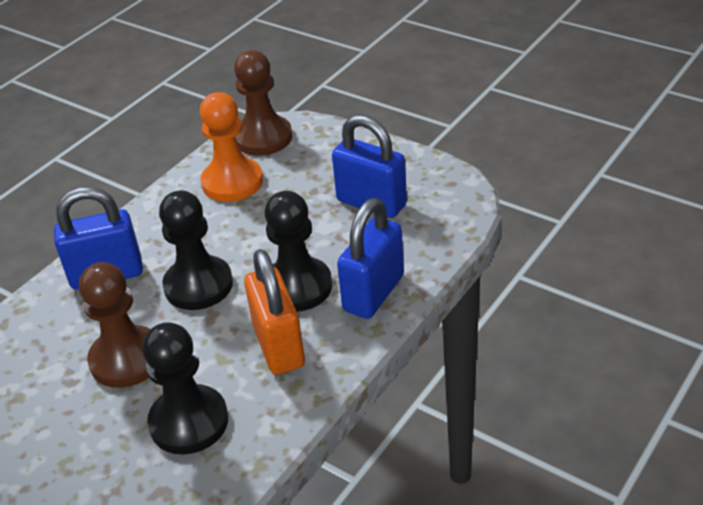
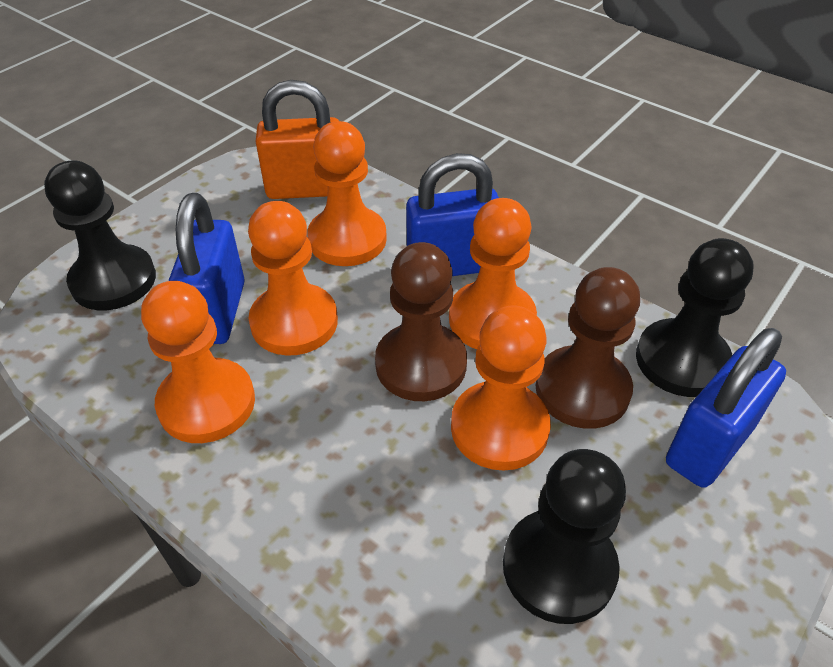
orange pawn: [200,92,263,202] = 1 -> [141,281,255,443] [248,201,338,356] [307,121,387,266] [449,198,537,349] [451,305,551,471] = 5

